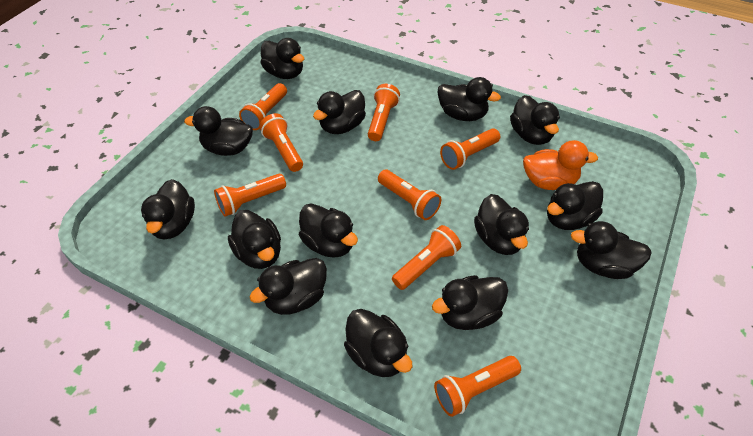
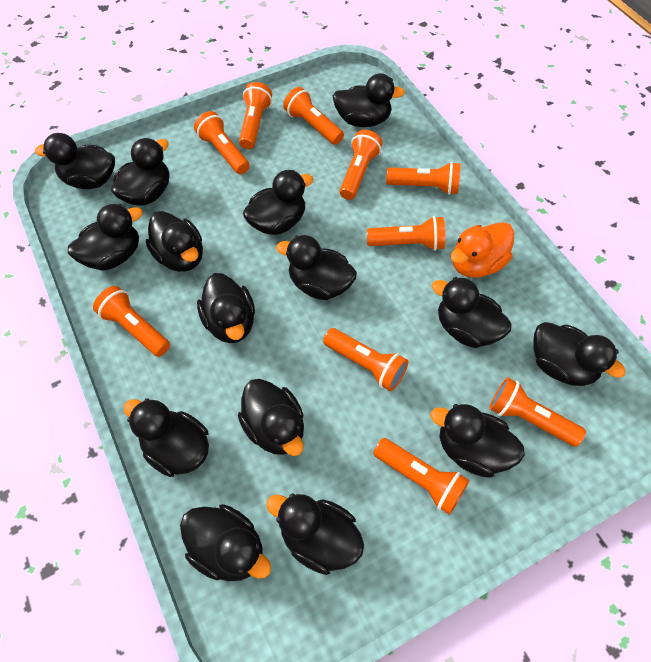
black duck: [141,179,195,240] [184,106,253,156] [228,210,281,269] [249,258,327,315] [260,38,304,79] [299,204,358,258] [313,90,366,134] [344,309,412,377] [432,275,508,330] [437,77,501,121] [474,194,529,255] [510,95,560,145] [547,181,603,230] [571,221,652,279] = 14 -> [35,133,115,189] [68,204,143,271] [111,138,169,206] [123,398,209,477] [146,211,203,272] [180,504,271,581] [197,273,255,343] [238,379,304,456] [243,170,314,235] [266,493,364,575] [276,235,357,300] [333,73,405,127] [431,404,525,478] [432,277,512,348] [533,322,626,386] = 15
orange flashlight: [214,174,286,217] [239,83,287,130] [259,113,303,172] [368,84,400,141] [378,170,441,220] [392,225,461,290] [434,356,521,417] [440,128,500,170] = 8 -> [93,286,170,357] [194,111,250,174] [239,82,272,149] [283,87,344,145] [323,328,408,391] [340,130,382,200] [367,216,445,251] [373,438,469,515] [386,162,461,195] [489,377,586,447] = 10

